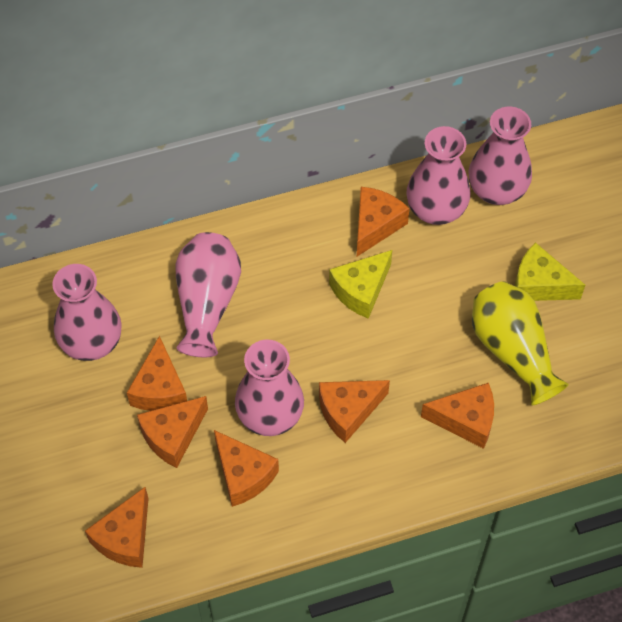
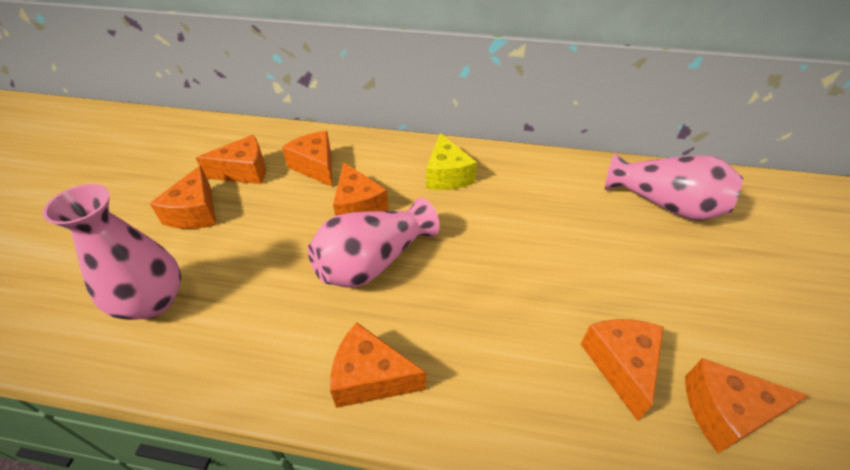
pink vase: [52,264,122,361] [175,232,241,357] [235,340,304,436] [406,126,470,225] [469,107,532,205] = 5 -> [43,184,181,320] [308,198,440,288] [605,153,743,221] = 3
yellow cheese: [329,250,392,319] [515,242,585,301] = 2 -> [426,133,477,190] = 1
yellow vase: [472,281,569,405] = 1 -> none = 0

